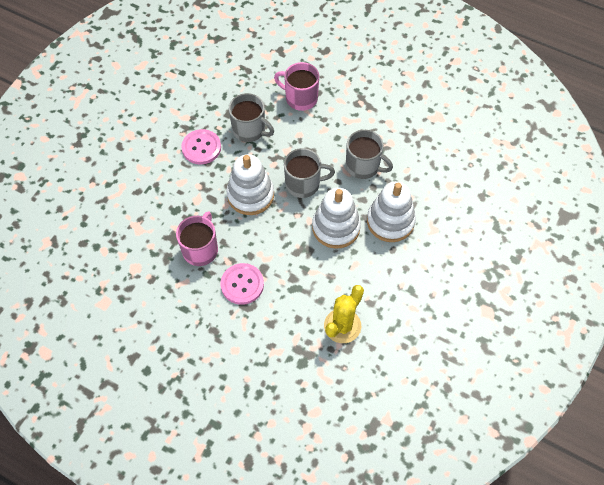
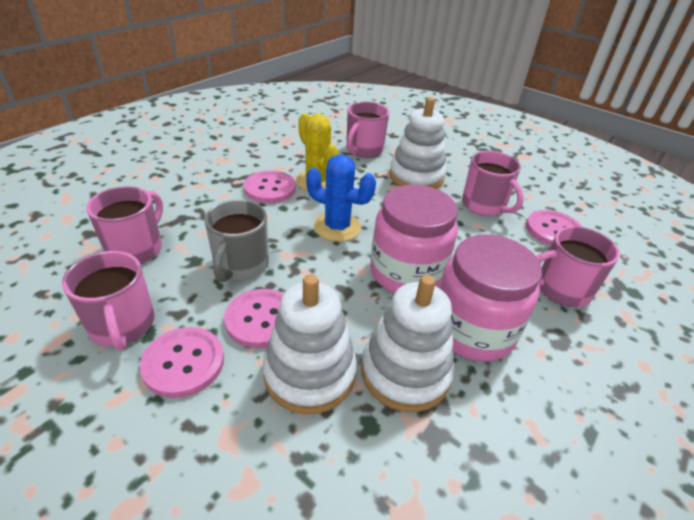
blue cactus: none = 0 -> [306,154,376,242] = 1
grey mug: [229,93,274,142] [284,148,335,198] [346,130,393,179] = 3 -> [204,200,269,282] = 1
pink button: [181,129,221,164] [221,263,264,305] = 2 -> [140,327,224,398] [224,289,284,348] [244,170,296,204] [526,210,582,246] = 4
pink jar: none = 0 -> [370,185,458,293] [439,234,542,362] = 2
pink mug: [176,211,218,266] [274,62,319,111] = 2 -> [62,251,154,351] [86,186,163,264] [346,102,389,158] [462,151,524,216] [536,226,620,307] = 5

